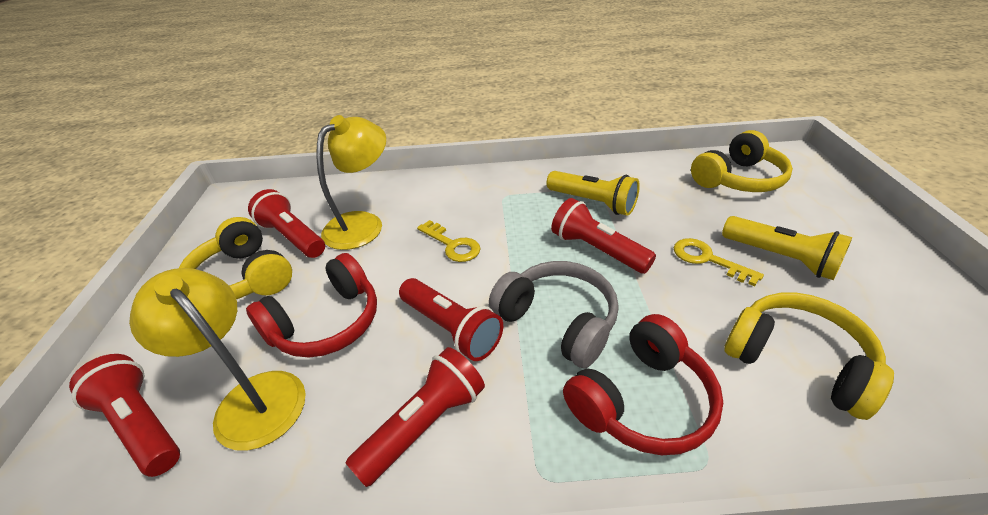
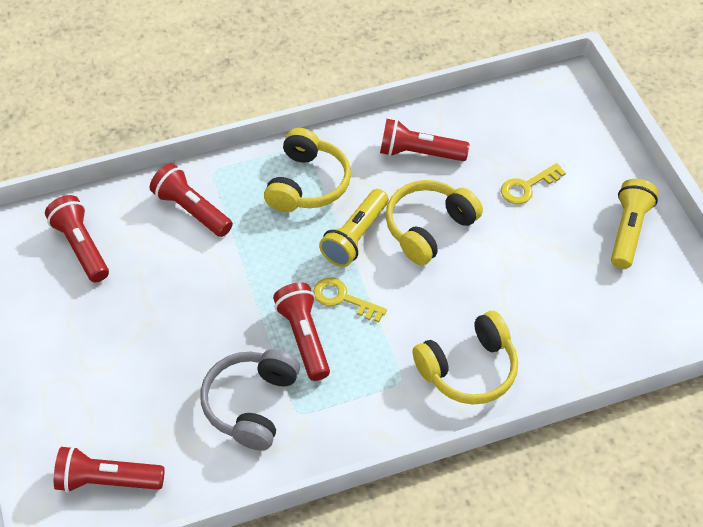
red headphones: [246,253,377,357] [563,314,723,455] = 2 -> none = 0
yellow lamp: [129,268,306,451] [316,115,386,250] = 2 -> none = 0

